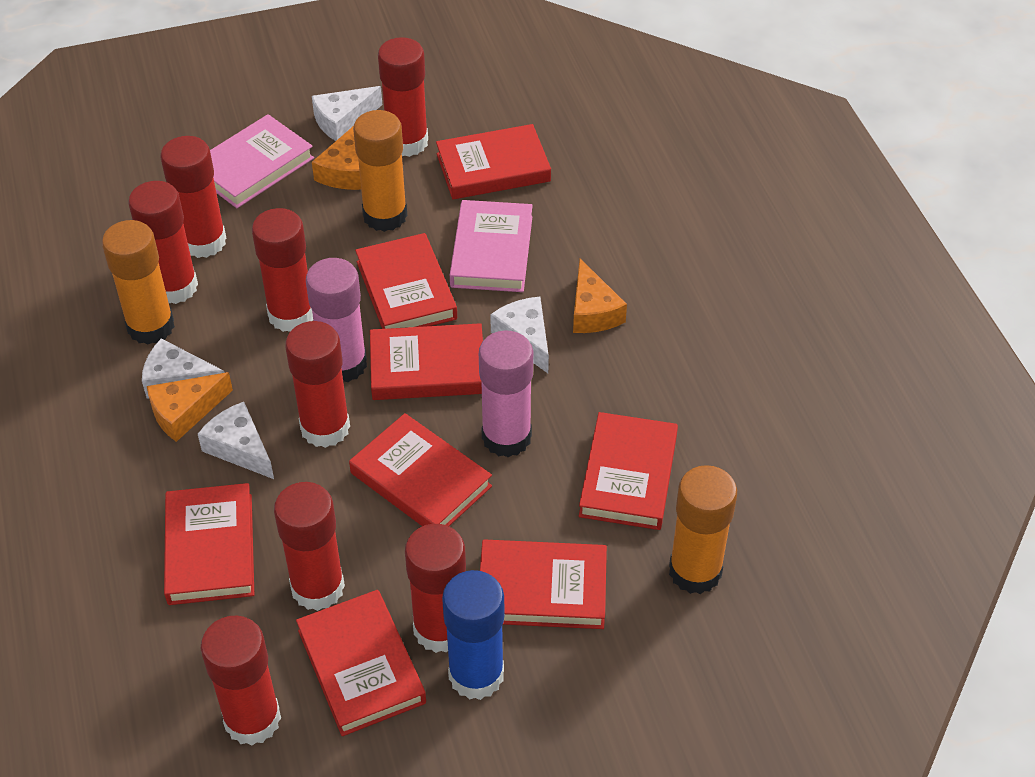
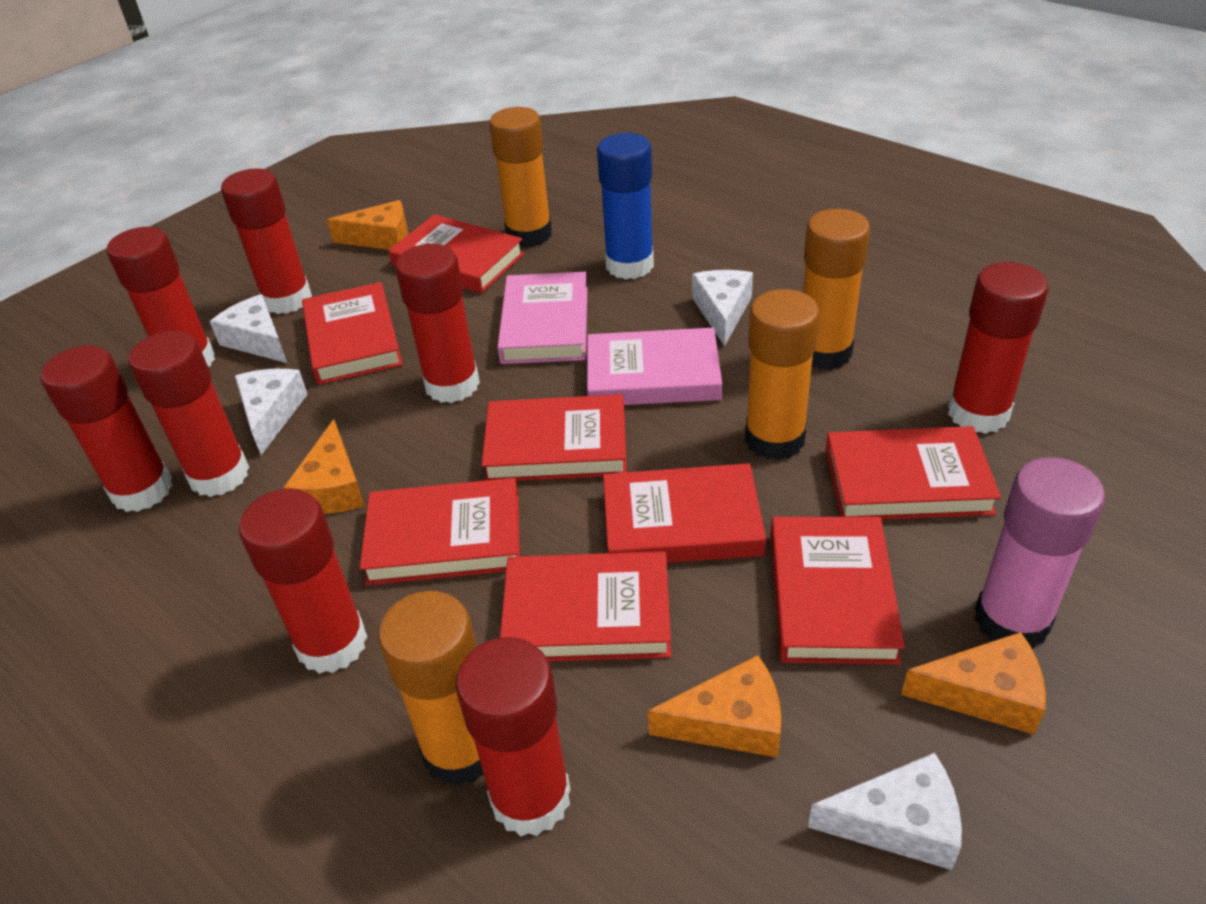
orange cheese: [147,372,233,442] [312,126,361,190] [573,258,627,333] = 3 -> [284,419,365,514] [327,200,408,250] [648,655,781,757] [901,632,1046,735] = 4
orange glue stick: [102,220,175,345] [353,110,407,232] [669,465,737,594] = 3 -> [378,591,484,786] [489,107,552,247] [745,289,820,460] [803,209,871,370] = 4
pink glue stick: [306,258,367,382] [479,330,533,457] = 2 -> [974,457,1105,649] = 1

